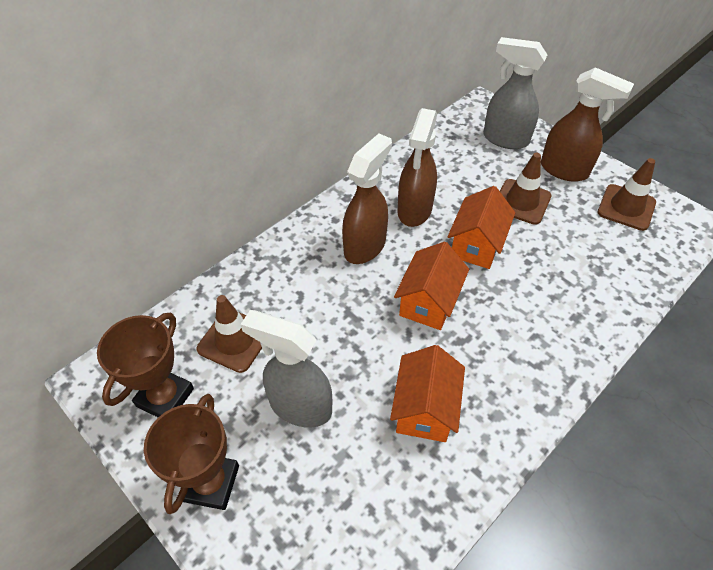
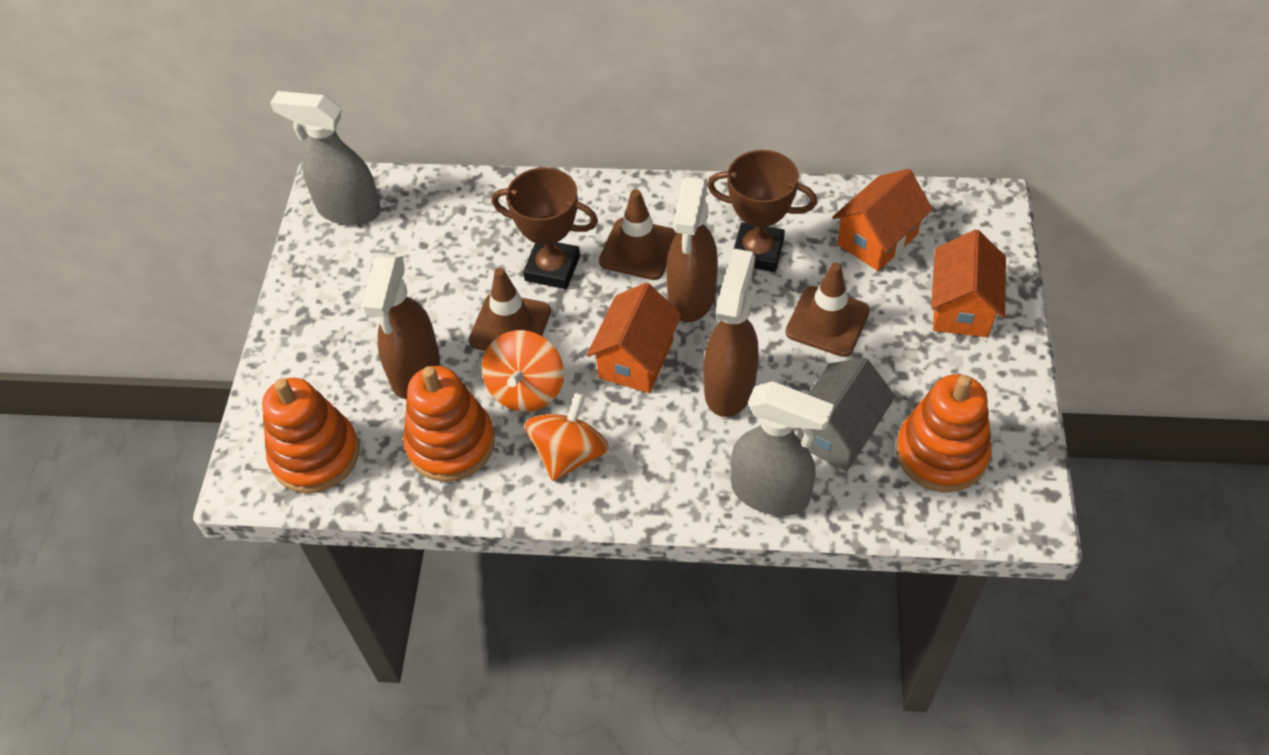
grey house: none = 0 -> [797,358,895,471] = 1
orange spinning top: none = 0 -> [482,330,564,412] [525,392,609,481] = 2
orange stacking toy: none = 0 -> [262,378,359,493] [403,366,495,482] [896,374,992,493] = 3

